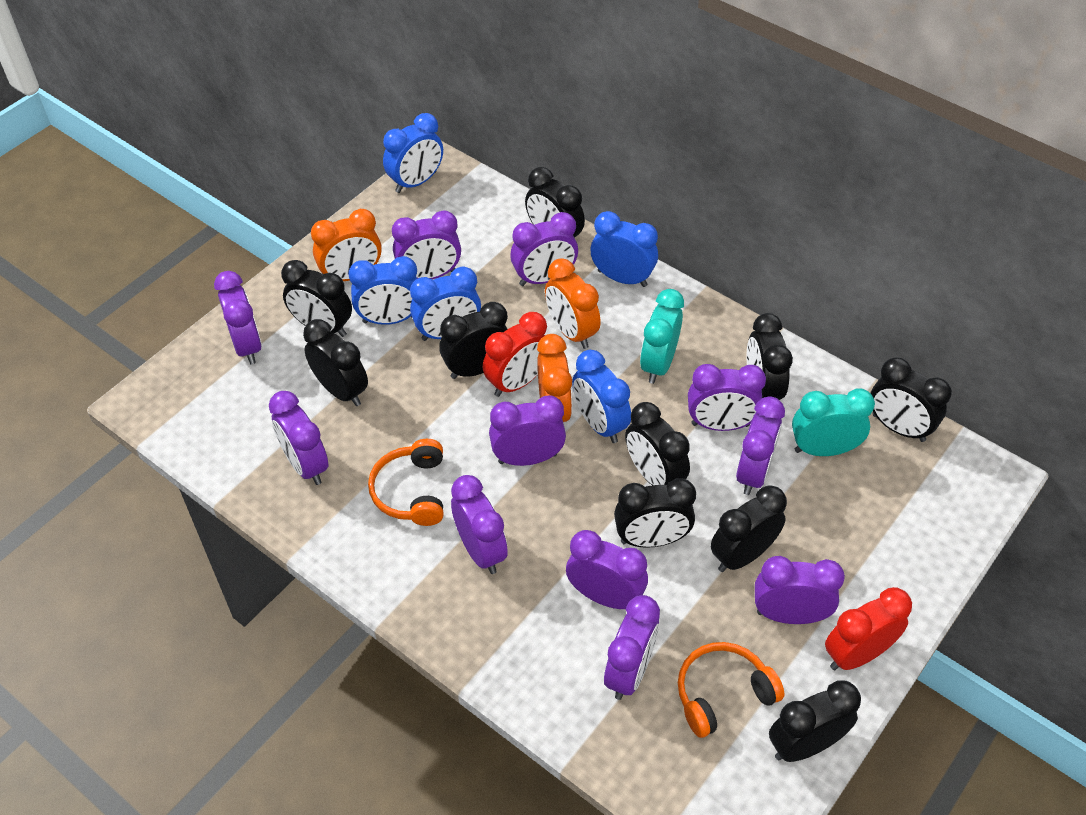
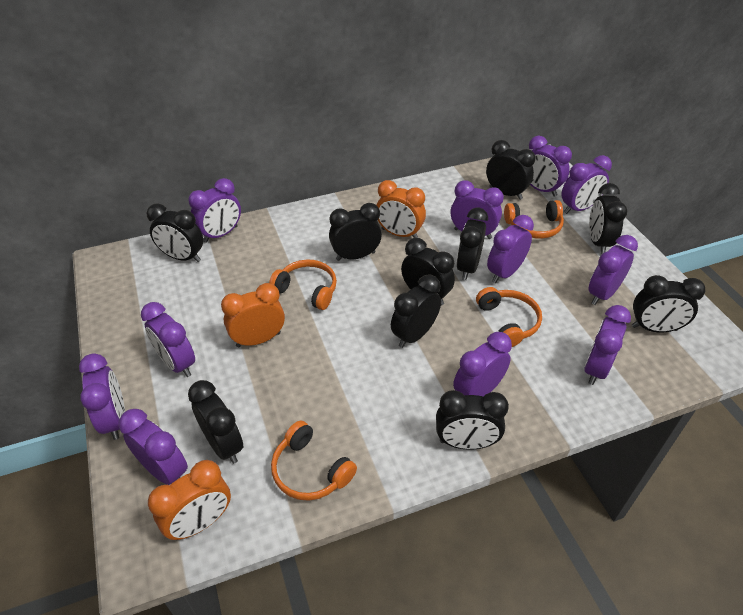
blue clock: [348,256,417,325] [383,113,443,193] [410,267,481,341] [572,350,631,443] [591,211,658,287] = 5 -> none = 0
orange headphones: [368,439,444,526] [678,642,785,738] = 2 -> [269,260,337,310] [271,420,357,501] [476,287,542,347] [504,200,564,239] = 4
red clock: [483,312,547,397] [825,587,912,670] = 2 -> none = 0
turquoise clock: [640,289,684,384] [792,389,875,456] = 2 -> none = 0

